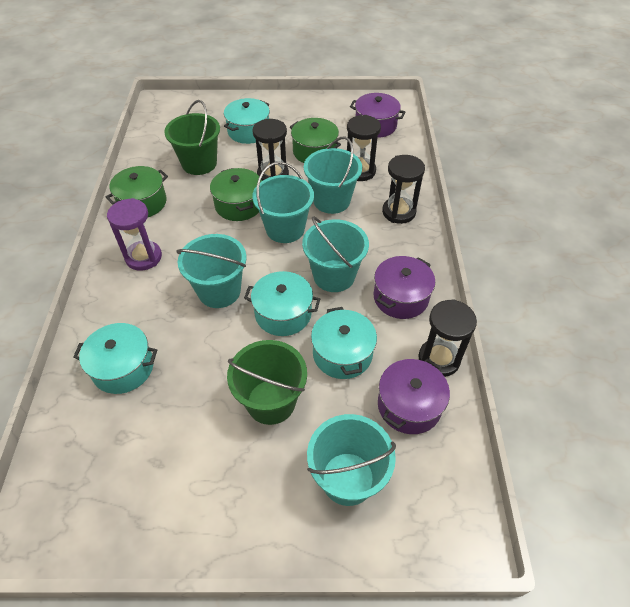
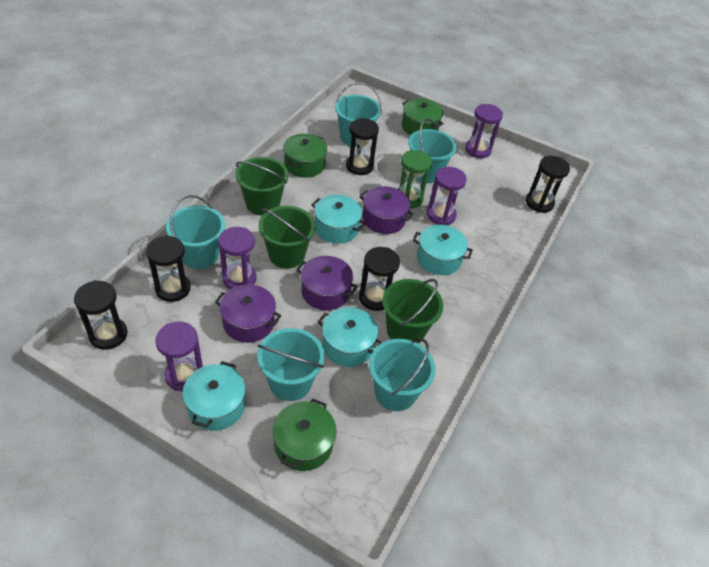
black hourglass: [252,119,289,181] [347,115,381,181] [382,155,425,224] [418,299,477,377] = 4 -> [74,280,127,350] [146,235,191,302] [346,118,379,175] [359,247,400,311] [526,156,570,213] = 5
green bucket: [164,100,220,175] [227,340,307,425] = 2 -> [235,157,289,216] [259,206,315,268] [382,279,443,344] = 3
green hourglass: none = 0 -> [398,150,432,208] = 1
purple hourglass: [107,198,162,271] = 1 -> [155,322,203,391] [218,227,257,289] [427,167,467,225] [465,104,503,158] = 4

